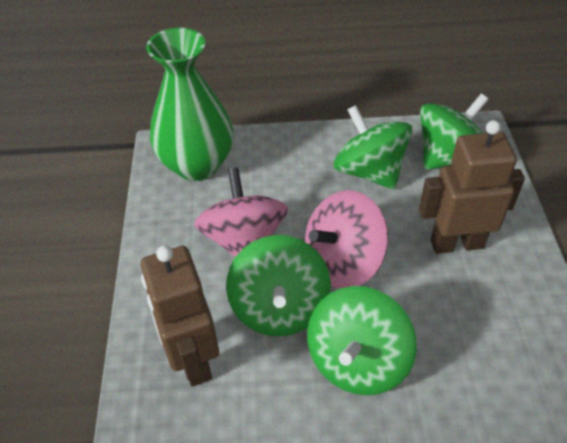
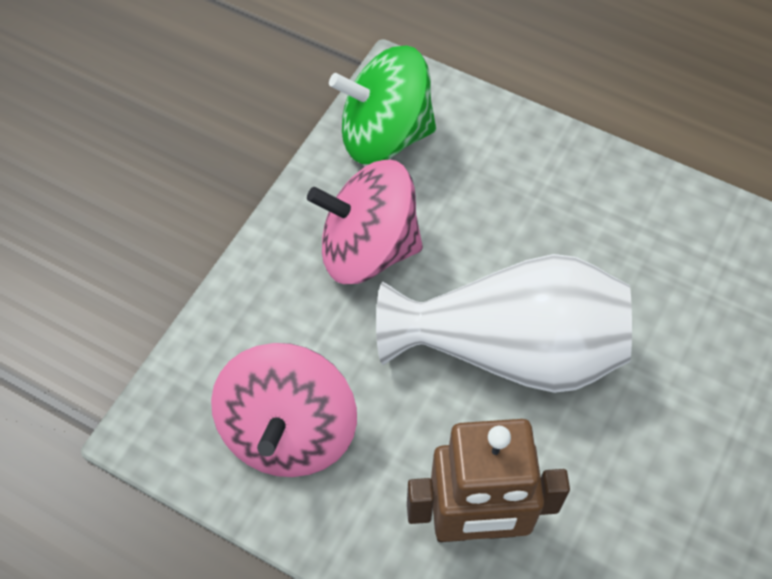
brown robot: [141,245,219,387] [419,120,525,254] = 2 -> [407,419,570,542] = 1
green spinning top: [226,235,331,336] [307,286,417,396] [334,105,412,189] [420,94,489,170] = 4 -> [329,45,436,164] = 1
green vase: [146,28,233,181] = 1 -> none = 0
white vase: none = 0 -> [376,254,632,393] = 1

